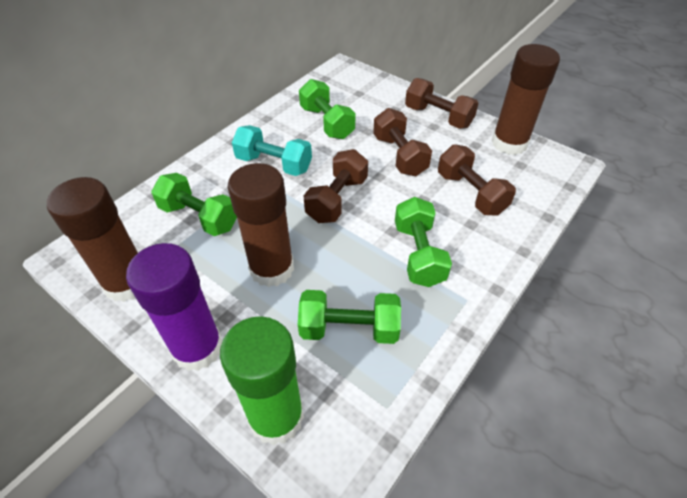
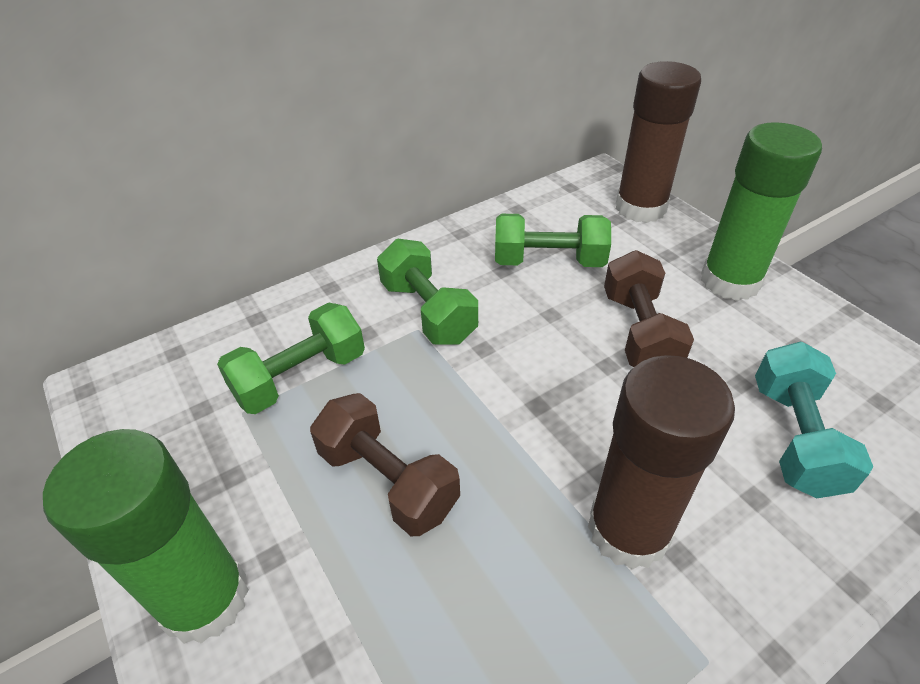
brown dumbbell: [303,149,368,223] [373,108,432,176] [405,78,478,129] [438,144,516,216] = 4 -> [310,393,460,536] [604,250,694,367] = 2
brown glue stick: [47,177,138,302] [228,163,294,287] [491,44,560,155] = 3 -> [588,355,735,570] [616,61,701,223] = 2
green dumbbell: [151,173,237,236] [298,290,401,344] [299,79,356,139] [395,197,452,287] = 4 -> [217,303,365,414] [377,239,478,345] [495,214,611,267] = 3
green glue stick: [220,316,304,445] = 1 -> [43,429,249,644] [701,122,822,301] = 2
purple glue stick: [126,243,222,371] = 1 -> none = 0

